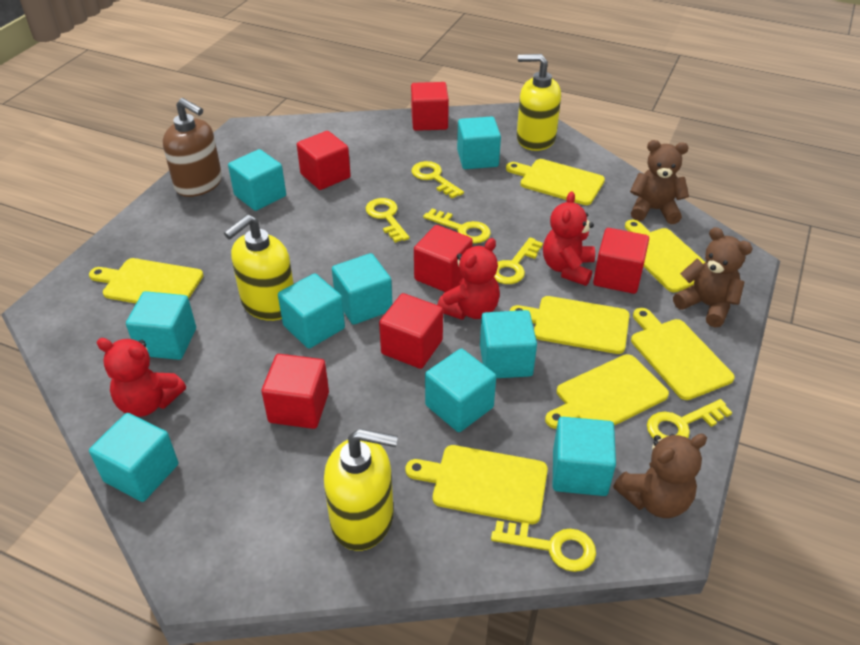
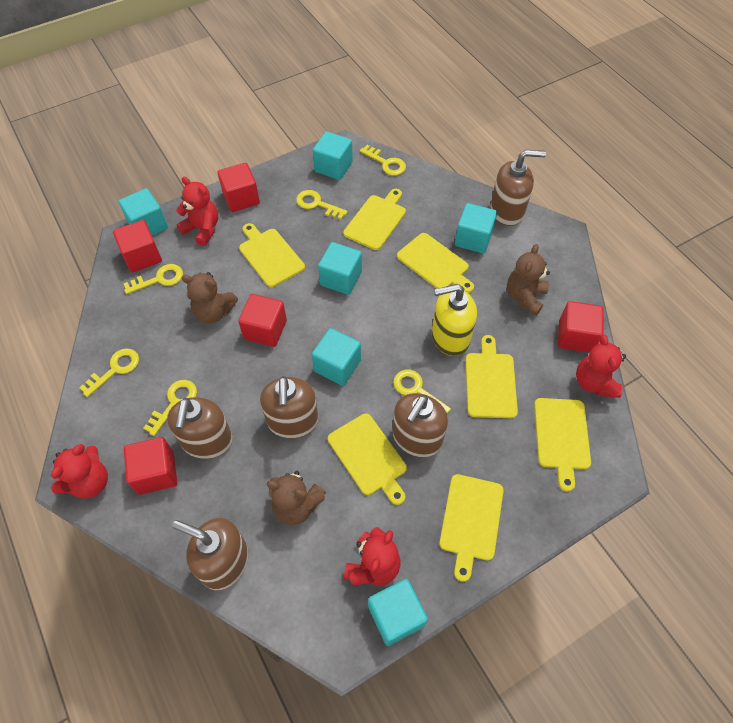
brown soap dispenser: [163,98,222,197] = 1 -> [167,397,233,459] [172,518,248,590] [260,376,319,438] [393,393,448,457] [490,150,546,226] = 5
red cube: [261,354,329,429] [297,131,351,190] [379,293,443,369] [411,82,449,131] [414,225,473,292] [593,228,649,294] = 6 -> [113,220,162,273] [124,437,177,495] [218,163,260,212] [238,294,287,347] [558,301,604,353] = 5
red teddy bear: [97,338,186,417] [437,238,500,320] [543,191,595,286] = 3 -> [51,444,108,499] [176,177,218,246] [344,527,400,586] [576,335,626,398] = 4
turquoise cube: [89,413,178,502] [126,291,196,360] [228,149,286,211] [278,273,345,349] [332,253,392,325] [425,349,496,432] [457,117,501,169] [480,310,537,378] [553,417,616,496] = 9 -> [118,188,168,235] [312,328,361,386] [313,131,353,180] [318,242,362,295] [368,579,428,646] [455,203,497,254] = 6
yellow soap dispenser: [224,214,294,321] [324,428,398,551] [517,54,561,151] = 3 -> [432,284,477,356] = 1

